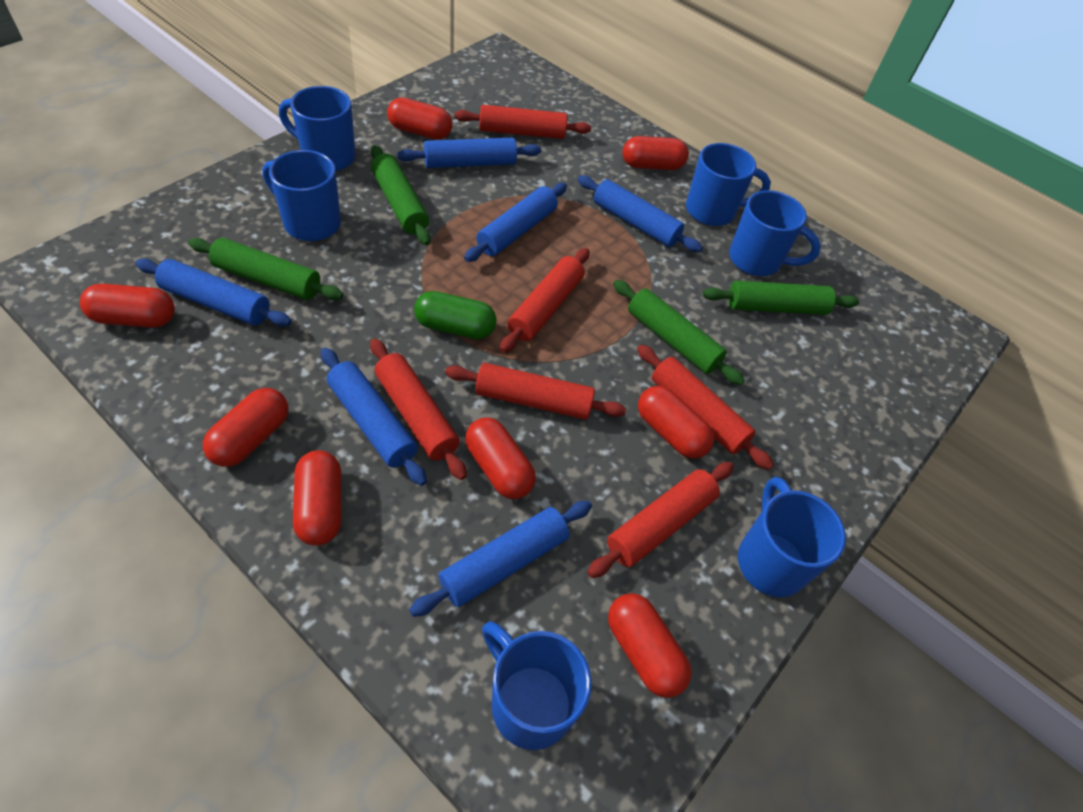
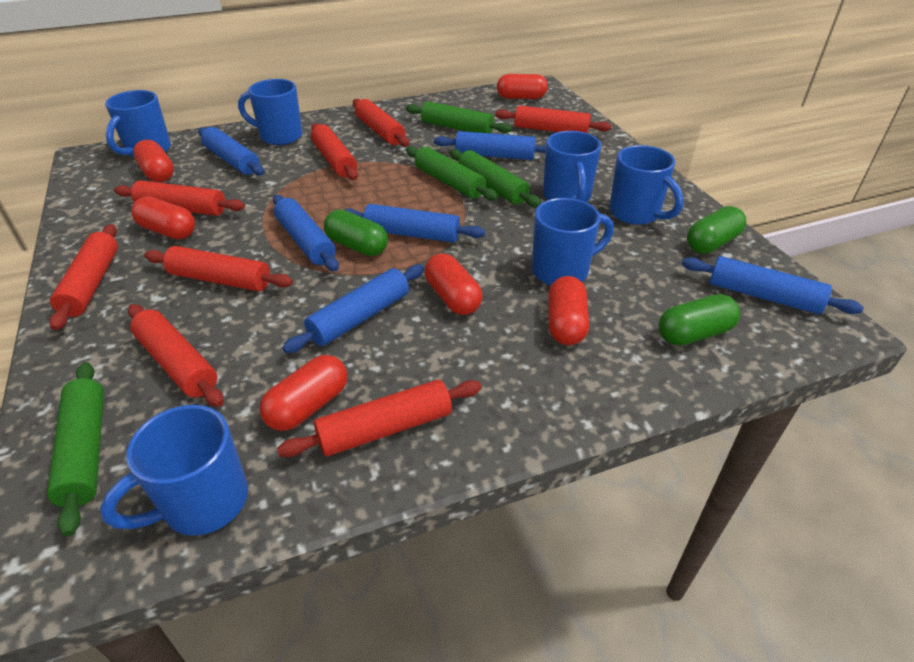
green capsule: [414,291,497,339] = 1 -> [324,210,388,256] [659,294,740,345] [687,206,746,254] = 3
red capsule: [80,284,175,328] [203,388,289,466] [293,450,342,546] [387,98,452,140] [465,418,536,499] [608,593,692,698] [623,136,689,170] [638,386,714,458] = 8 -> [131,197,195,239] [133,140,174,182] [259,355,347,431] [425,253,483,315] [497,74,548,99] [548,276,589,345] = 6
red rolling pin: [370,338,467,480] [445,363,626,420] [454,105,591,139] [500,248,590,353] [587,462,734,578] [637,345,774,470] = 6 -> [49,224,118,330] [114,180,245,216] [128,304,224,407] [144,246,293,291] [277,380,482,457] [311,123,358,180] [353,99,409,147] [495,105,612,133] = 8

